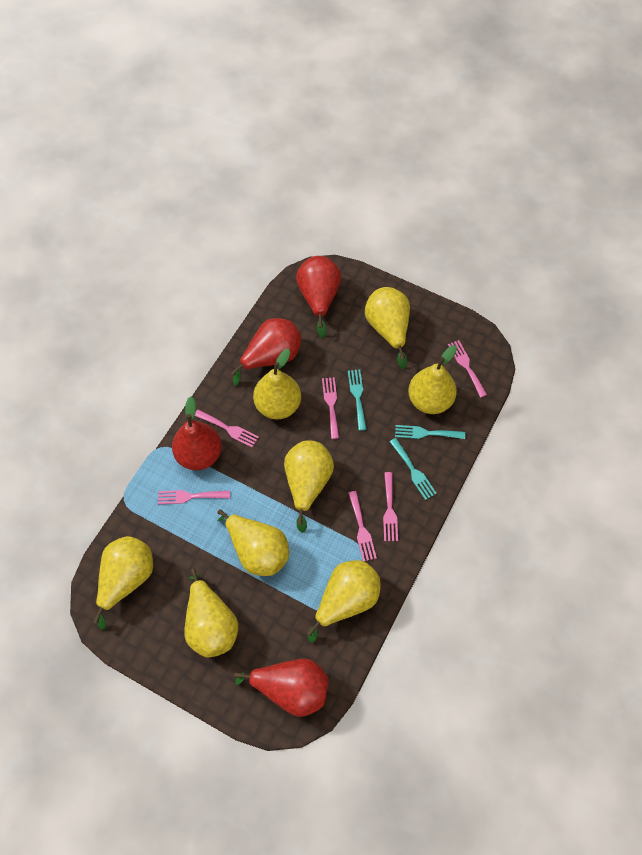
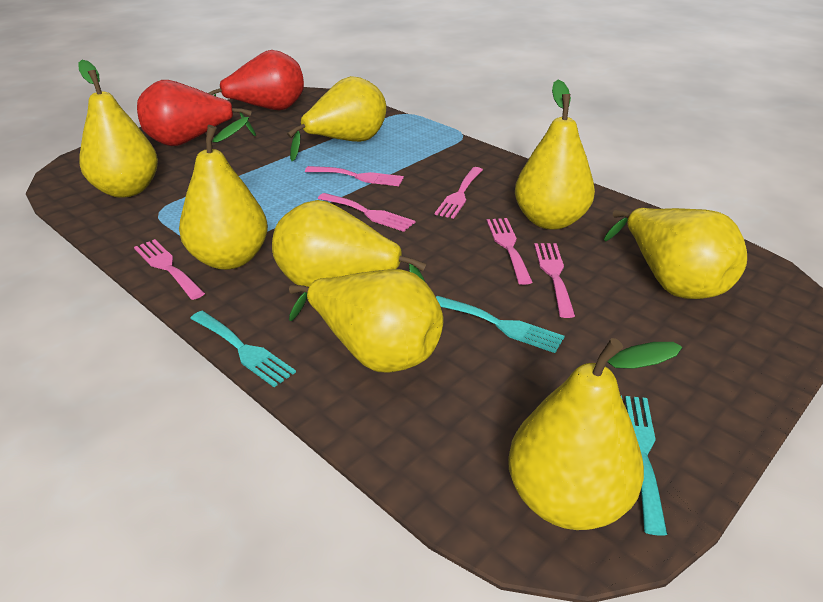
red pear: [172,396,222,470] [231,318,301,386] [234,658,329,717] [296,256,341,338] = 4 -> [137,80,256,146] [208,50,304,110] = 2

